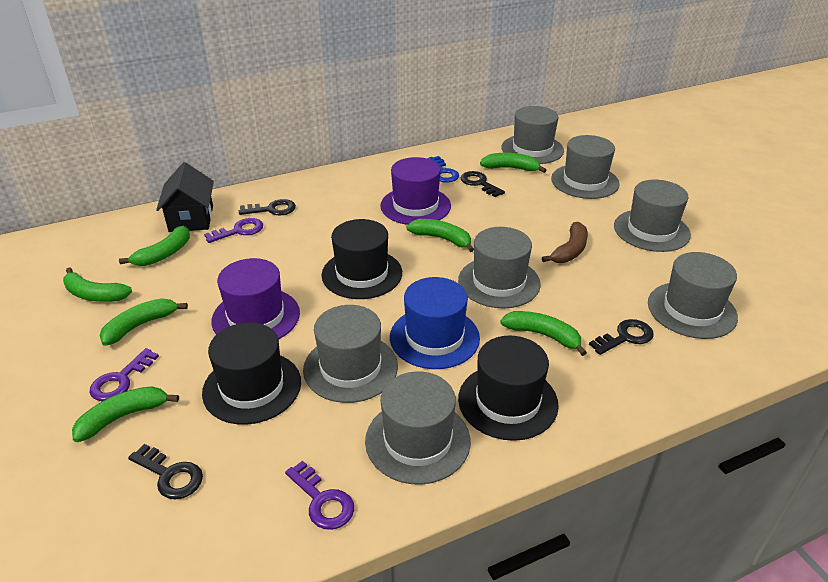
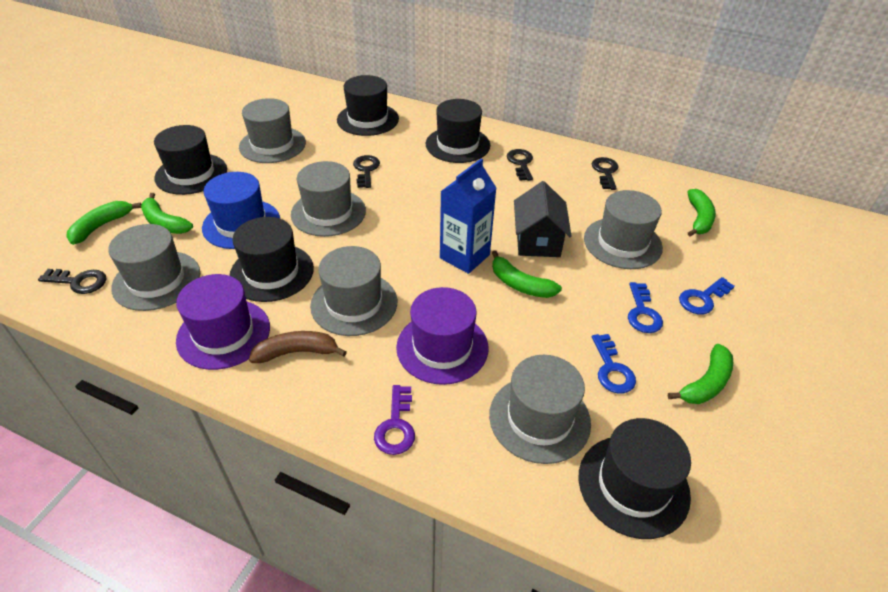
black hat: [202,323,301,425] [322,219,402,299] [458,336,559,441] = 3 -> [154,125,227,195] [229,217,314,302] [337,75,399,136] [426,99,490,163] [578,418,691,539] = 5
blue carton: none = 0 -> [440,158,496,274] = 1
blue key: [428,156,459,183] = 1 -> [592,334,636,394] [628,282,663,333] [679,277,735,314] = 3
green banana: [63,267,132,302] [72,386,179,442] [99,299,188,346] [119,226,190,266] [406,219,474,252] [480,153,546,173] [500,311,587,356] = 7 -> [66,201,141,245] [141,193,193,234] [492,250,562,298] [668,344,733,404] [687,189,716,237] = 5
grey hat: [303,305,398,403] [365,371,471,484] [458,227,541,308] [501,106,564,164] [551,135,619,199] [614,180,691,252] [648,252,738,339] = 7 -> [108,224,200,311] [239,98,306,163] [291,161,366,237] [310,246,397,336] [489,355,591,464] [584,190,663,269] = 6
purple key: [90,348,159,401] [204,218,263,243] [285,461,354,530] = 3 -> [374,385,415,455] = 1

